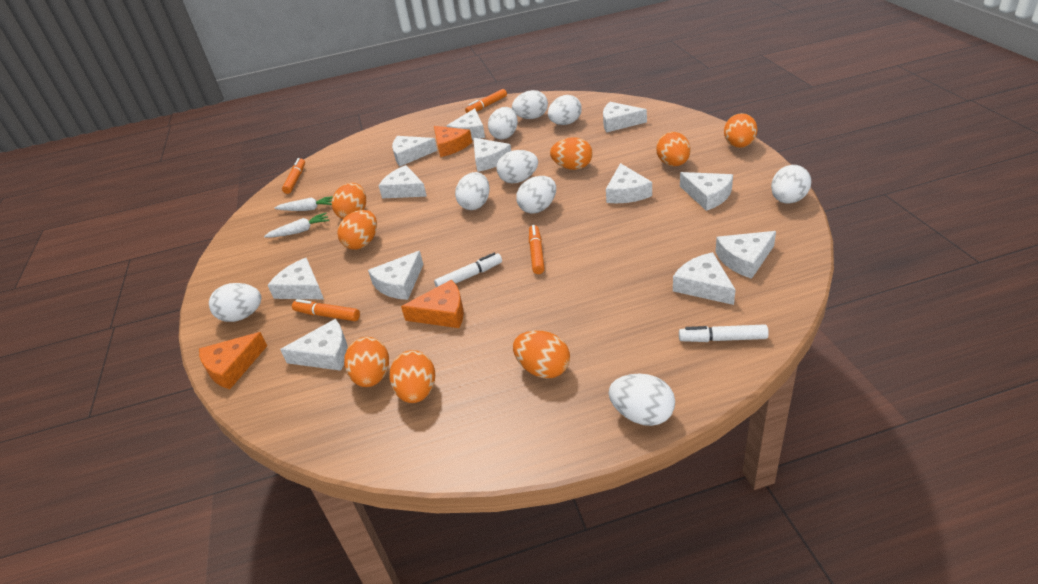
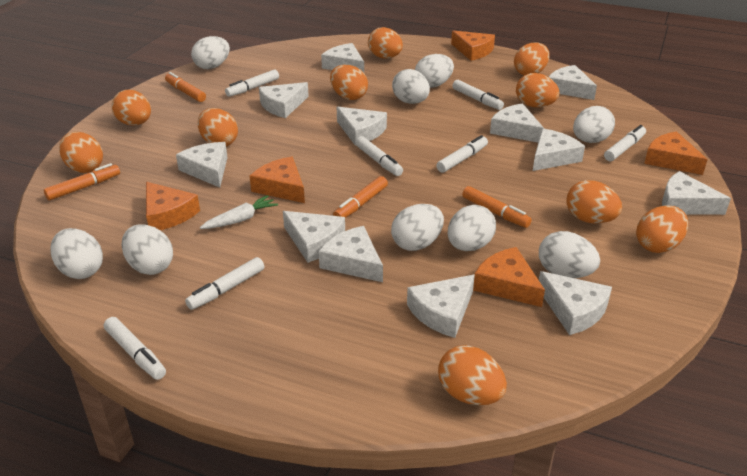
orange cheese: [199,332,267,389] [401,280,464,328] [434,126,472,157] = 3 -> [146,182,200,230] [250,157,305,203] [451,30,495,61] [473,247,545,307] [644,131,708,175] = 5
orange egg: [332,183,366,219] [337,210,377,250] [344,337,389,387] [389,350,435,403] [513,331,570,379] [550,137,593,170] [656,132,690,166] [724,113,757,148] = 8 -> [59,132,103,173] [112,90,151,126] [198,108,238,147] [330,65,368,100] [368,27,403,59] [438,345,507,405] [514,42,550,75] [516,73,559,107] [566,180,622,224] [636,205,688,253] = 10
white carrot: [264,213,329,237] [275,196,333,211] = 2 -> [200,195,278,229] = 1
white marker: [434,253,502,287] [679,324,769,342] = 2 -> [104,317,166,380] [185,257,264,310] [225,69,279,97] [355,136,403,176] [436,135,488,173] [452,80,504,110] [604,125,646,161] = 7

